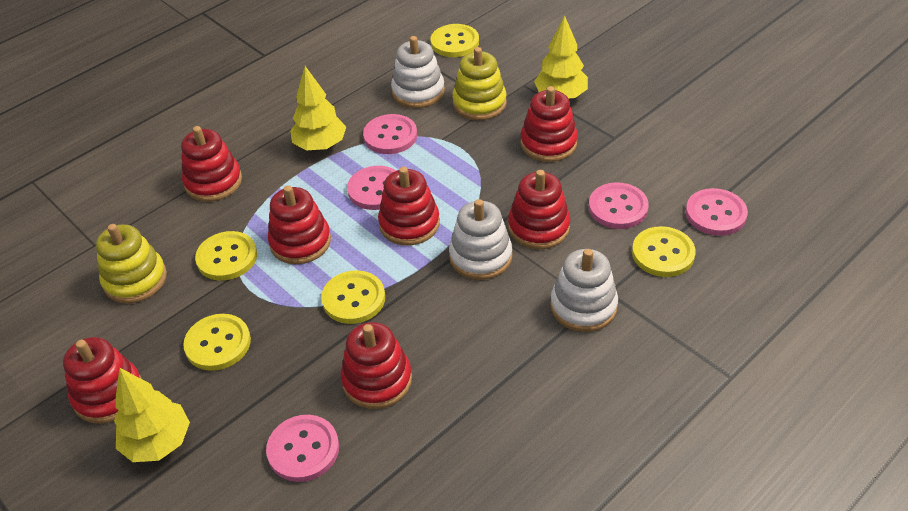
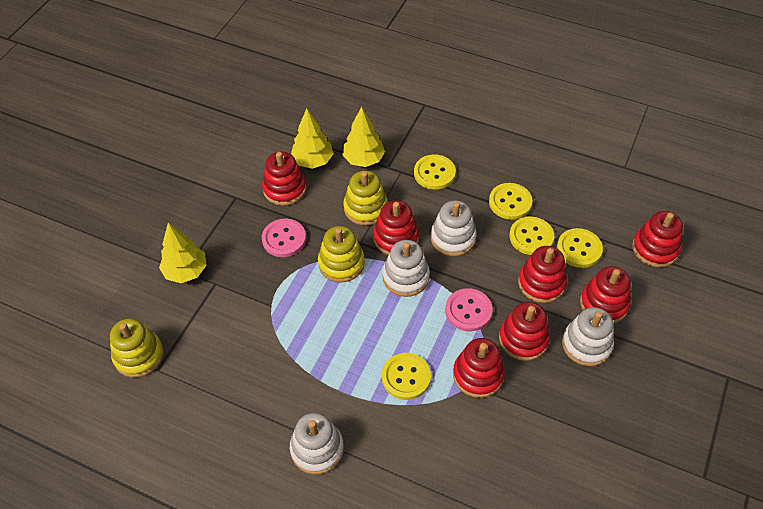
pink button: [266,415,339,482] [347,166,396,210] [363,114,417,154] [589,182,649,229] [686,188,748,236] = 5 -> [262,219,306,257] [445,288,493,332] = 2
white stacking toy: [391,36,445,108] [449,199,512,280] [550,249,618,332] = 3 -> [290,413,344,475] [383,240,430,297] [431,200,477,256] [562,307,614,366] = 4
yellow stacking toy: [96,224,167,304] [452,47,507,120] = 2 -> [110,319,164,378] [318,226,365,283] [343,171,388,226] = 3

